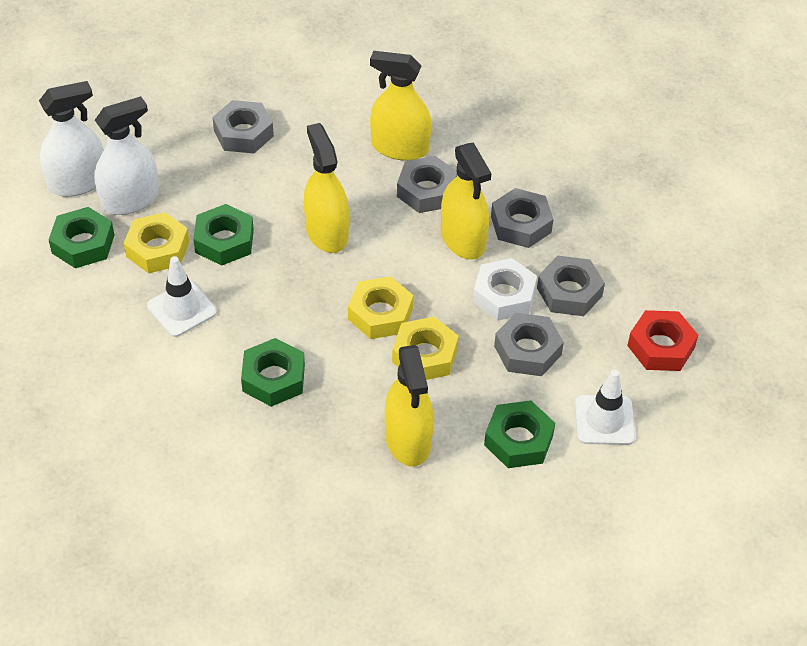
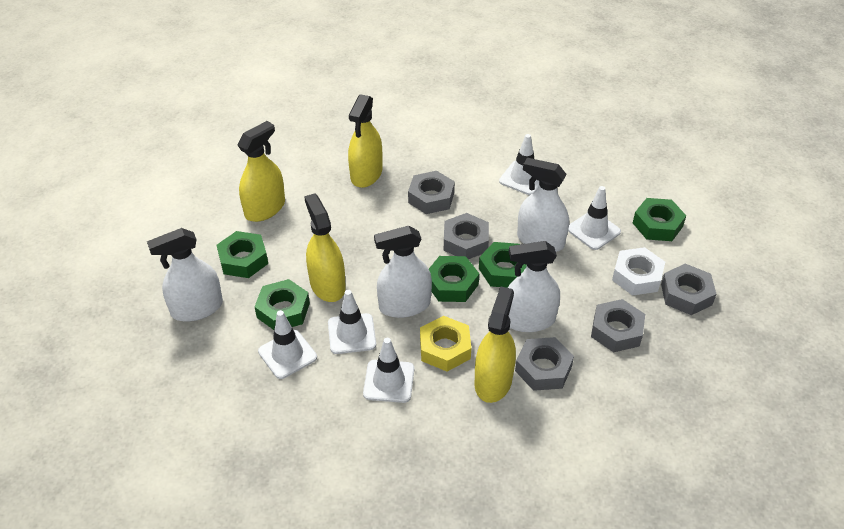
green nut: [49,207,114,268] [193,204,254,266] [241,338,305,407] [484,400,555,468] = 4 -> [216,231,268,278] [254,279,310,330] [429,256,479,302] [479,242,527,288] [633,198,686,241] = 5
red nut: [627,310,698,371] = 1 -> none = 0
white spray bottle: [39,81,104,197] [94,96,159,215] = 2 -> [147,228,223,322] [374,226,432,318] [508,241,560,332] [517,158,569,252] = 4
white traffic cone: [147,256,217,337] [575,369,635,445] = 2 -> [258,310,317,379] [328,290,376,354] [363,338,414,403] [499,134,539,195] [568,186,621,250] = 5
yellow nut: [124,212,189,273] [348,276,414,339] [392,317,459,380] = 3 -> [420,316,471,371] = 1

